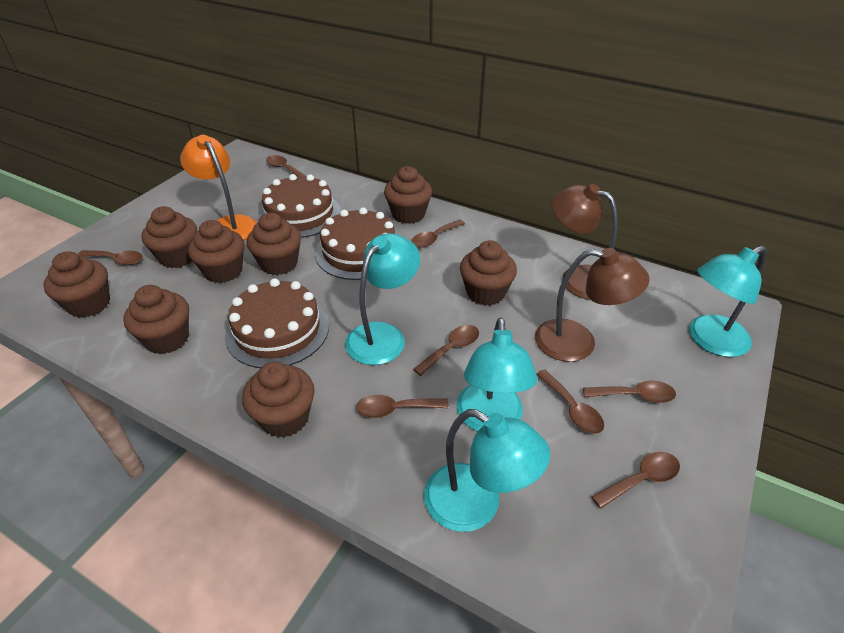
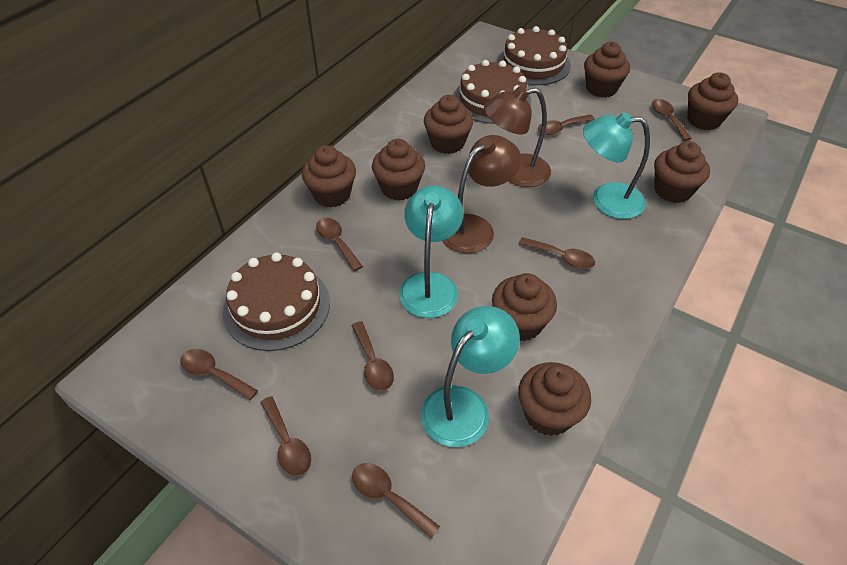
orange lamp: [180,135,257,240] = 1 -> none = 0
turquoise lamp: [345,233,420,365] [424,409,551,532] [456,317,537,432] [689,246,766,357] = 4 -> [399,186,463,318] [421,306,520,447] [583,112,650,219] = 3

